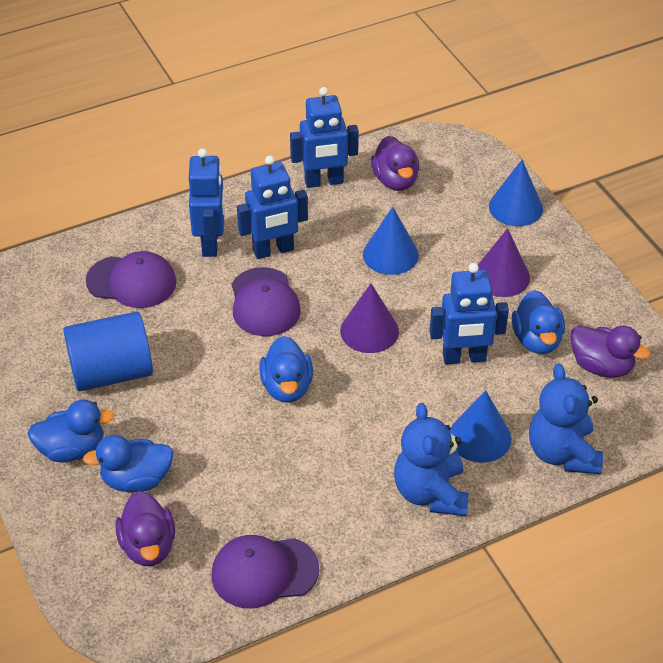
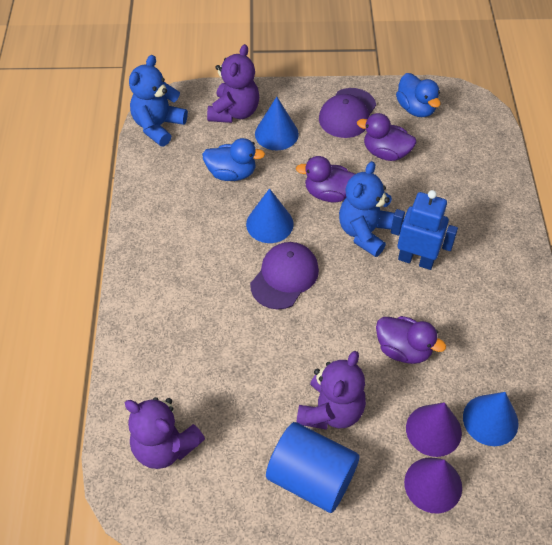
blue duck: [28,400,114,463] [83,435,173,492] [259,336,313,403] [512,290,565,354] = 4 -> [202,138,265,181] [396,73,441,117] = 2
blue robot: [189,148,225,257] [237,155,308,259] [290,87,359,188] [430,263,509,364] = 4 -> [391,190,458,270] = 1
purple cap: [86,251,176,308] [211,535,319,609] [232,267,301,336] = 3 -> [250,242,319,309] [319,88,376,138] = 2
purple teddy bear: none = 0 -> [125,397,205,469] [207,44,259,123] [297,351,366,430] = 3

